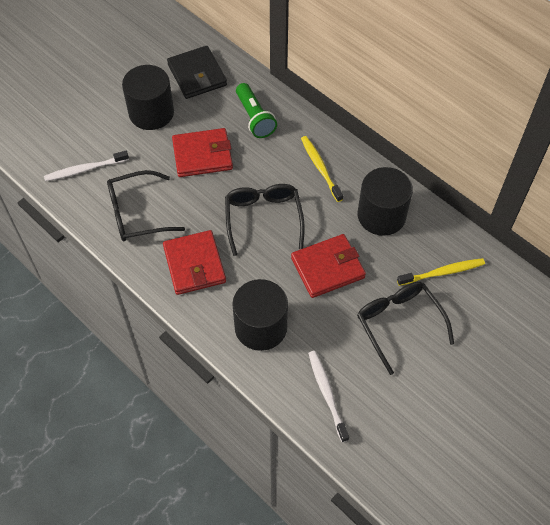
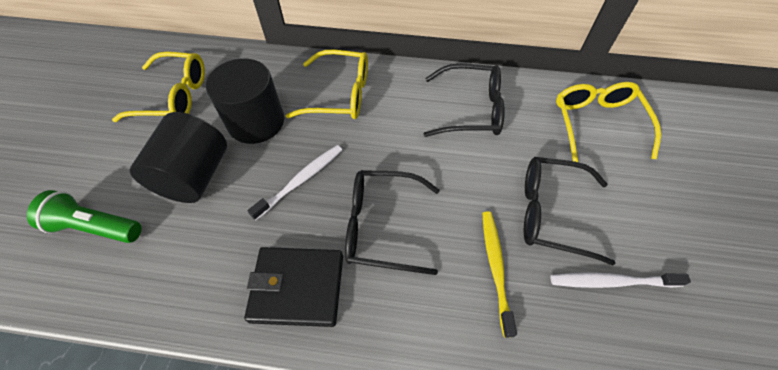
black cylinder: [122,65,174,130] [232,279,288,351] [358,167,413,236] = 3 -> [130,112,227,203] [206,59,284,144] = 2
red wallet: [163,230,226,295] [172,128,233,177] [291,234,366,298] = 3 -> none = 0
yellow glasses: none = 0 -> [112,52,205,122] [286,49,368,119] [556,82,661,162] = 3
yellow toothbrush: [301,136,343,202] [397,258,485,286] = 2 -> [482,212,517,338] = 1

